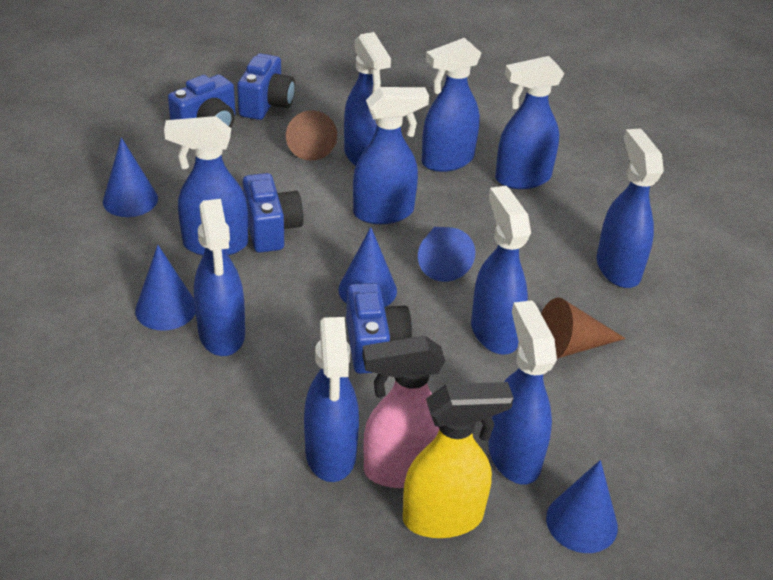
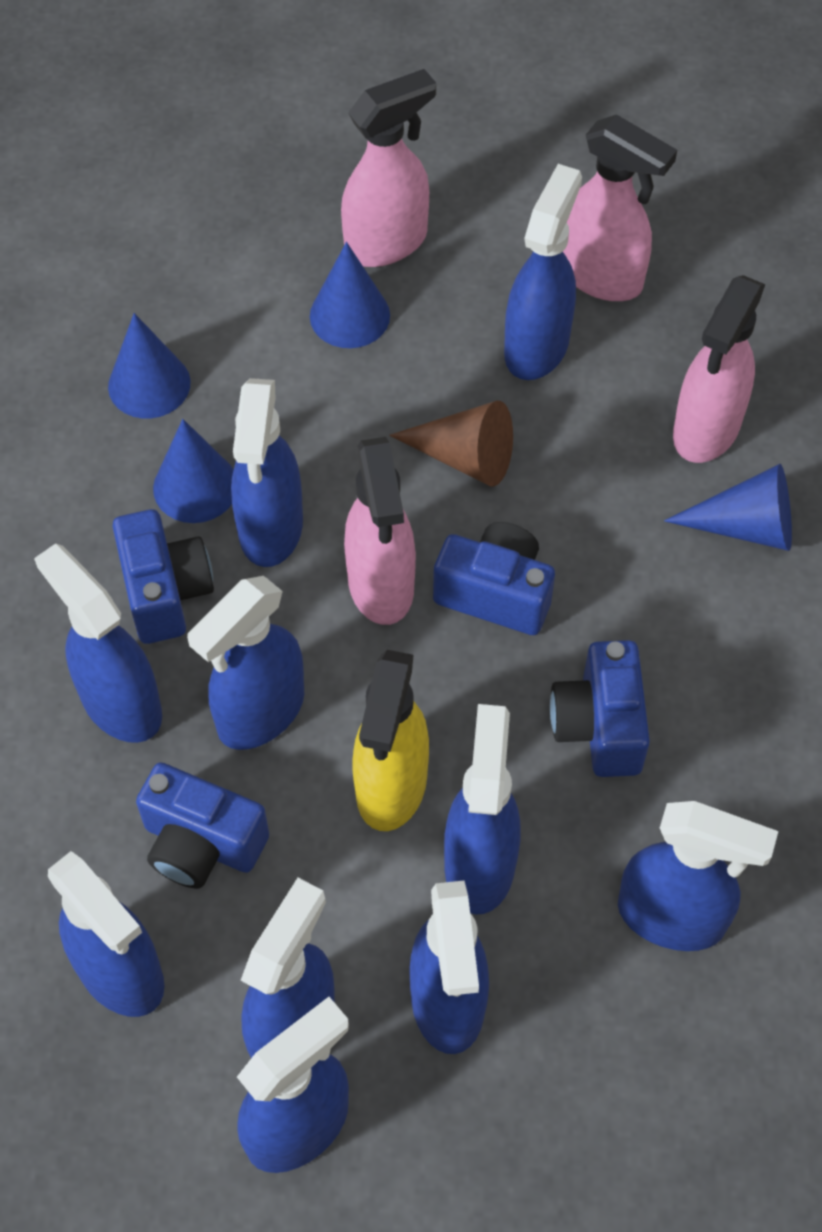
blue cone: [103,137,158,217] [135,245,195,331] [338,227,397,307] [418,227,475,282] [546,460,618,553] = 5 -> [108,313,191,419] [153,419,234,523] [310,242,390,348] [664,464,792,551] = 4
brown cone: [286,110,337,161] [541,297,626,359] = 2 -> [389,401,513,487] = 1
pink spray bottle: [362,336,445,488] = 1 -> [341,69,436,267] [344,437,416,625] [563,115,677,301] [673,275,765,463] = 4

